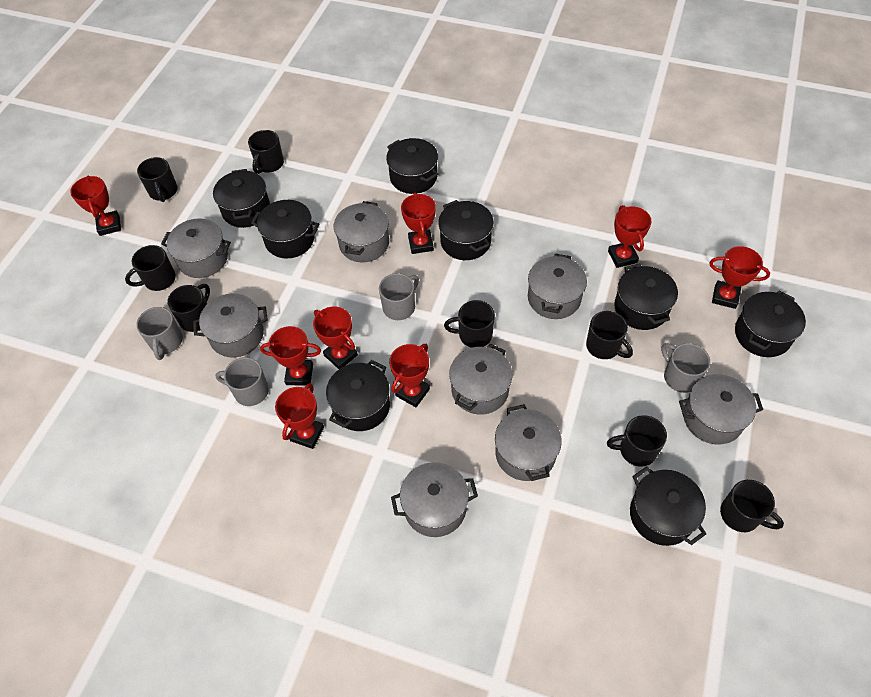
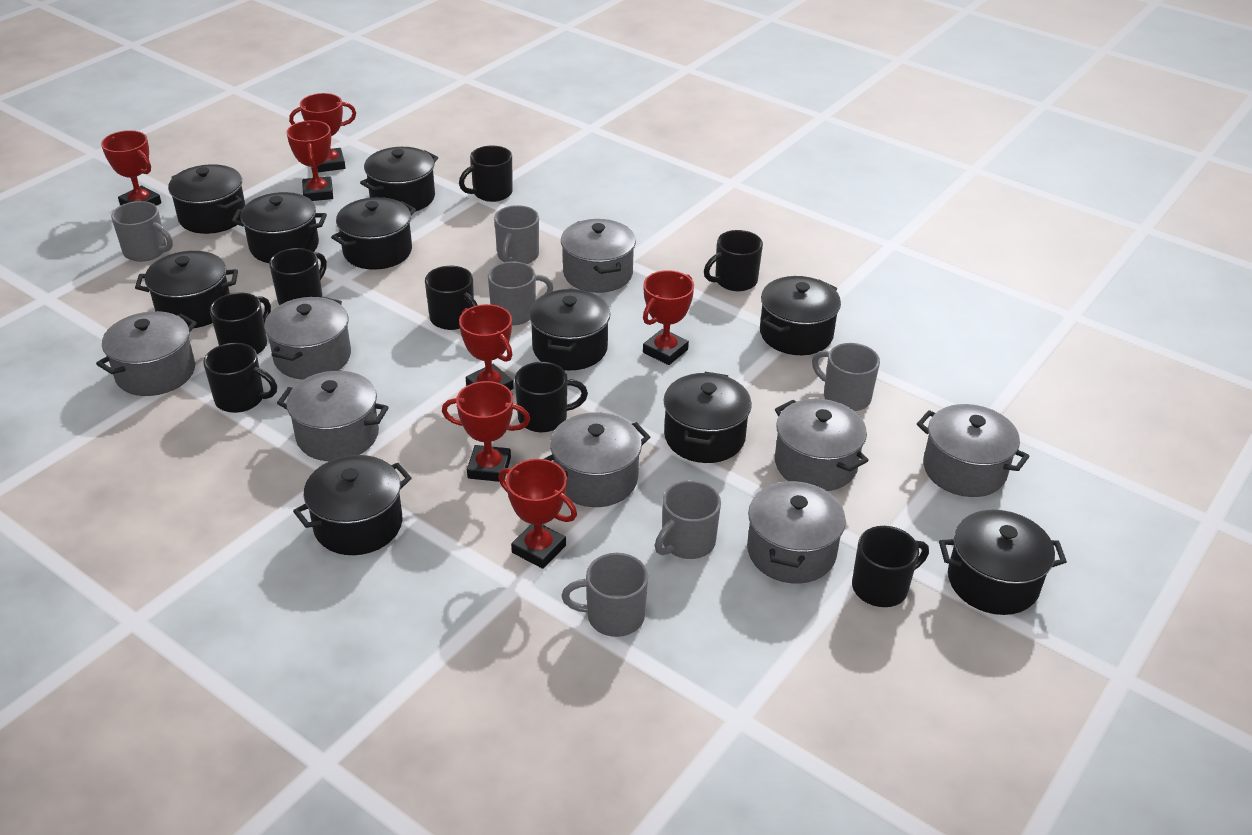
black pot: [213,169,270,228] [251,200,319,258] [326,360,390,431] [386,138,438,194] [438,200,494,260] [614,263,678,330] [630,466,706,546] [735,291,806,357] = 8 -> [135,251,238,328] [168,164,245,234] [231,192,327,263] [293,455,412,555] [331,197,416,270] [360,147,438,211] [529,289,610,370] [663,372,752,463] [760,276,841,355] [939,510,1067,615] = 10
grey mug: [136,307,183,360] [215,357,269,406] [379,273,419,320] [661,343,710,393] = 4 -> [111,201,173,262] [488,261,554,325] [494,205,539,264] [562,553,648,637] [655,480,721,559] [812,343,880,411] = 6
red trophy: [70,176,121,236] [260,326,321,385] [275,383,324,449] [313,307,358,369] [389,344,430,407] [401,193,436,254] [608,205,652,268] [709,246,770,309] = 8 -> [101,130,161,206] [286,120,333,201] [289,93,356,172] [442,381,530,482] [459,304,513,390] [498,459,577,569] [643,270,694,365] = 7

